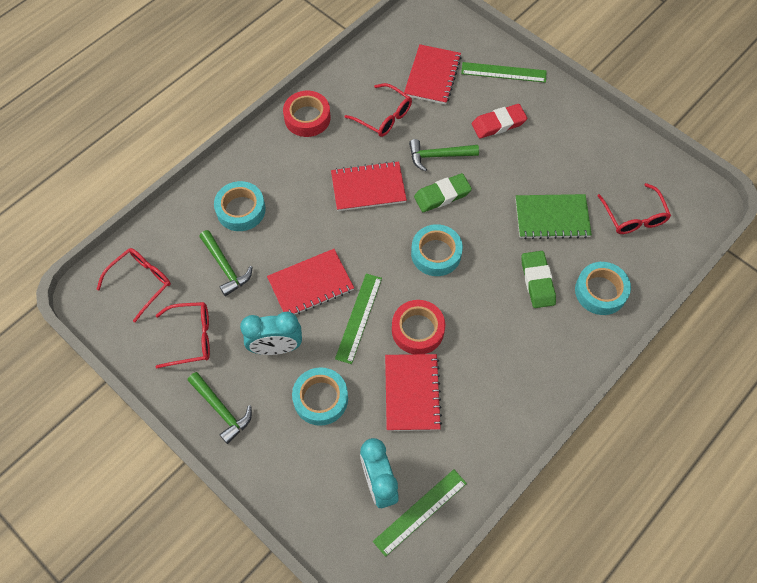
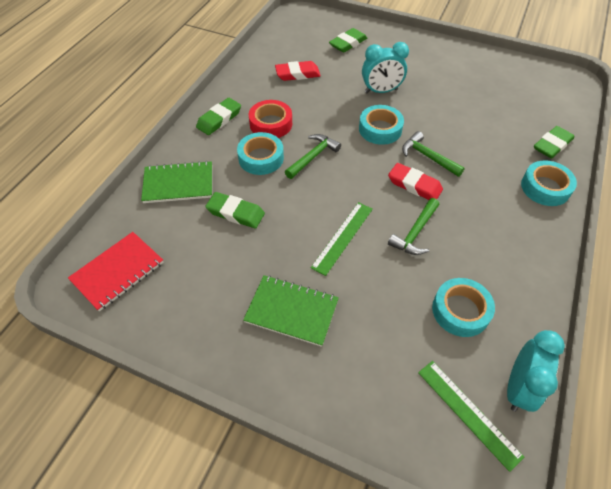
green eraser: [414,173,472,212] [522,251,556,308] = 2 -> [196,98,241,135] [205,192,265,229] [329,28,367,53] [534,126,574,158] = 4
green notebook: [515,194,592,239] = 1 -> [141,161,212,203] [243,275,339,347] = 2
green ruler: [335,273,382,364] [373,469,467,557] [461,62,547,83] = 3 -> [311,202,373,276] [418,361,524,472] = 2
red eraser: [472,104,527,139] = 1 -> [275,61,321,81] [388,163,443,200] = 2
red glasses: [96,248,171,322] [156,302,210,368] [345,83,412,137] [597,183,671,234] = 4 -> none = 0
red notebook: [267,249,354,315] [331,161,407,211] [385,354,442,431] [404,44,461,105] = 4 -> [68,232,164,311] = 1
red tape: [283,91,330,137] [392,300,445,354] = 2 -> [249,100,292,138] = 1

